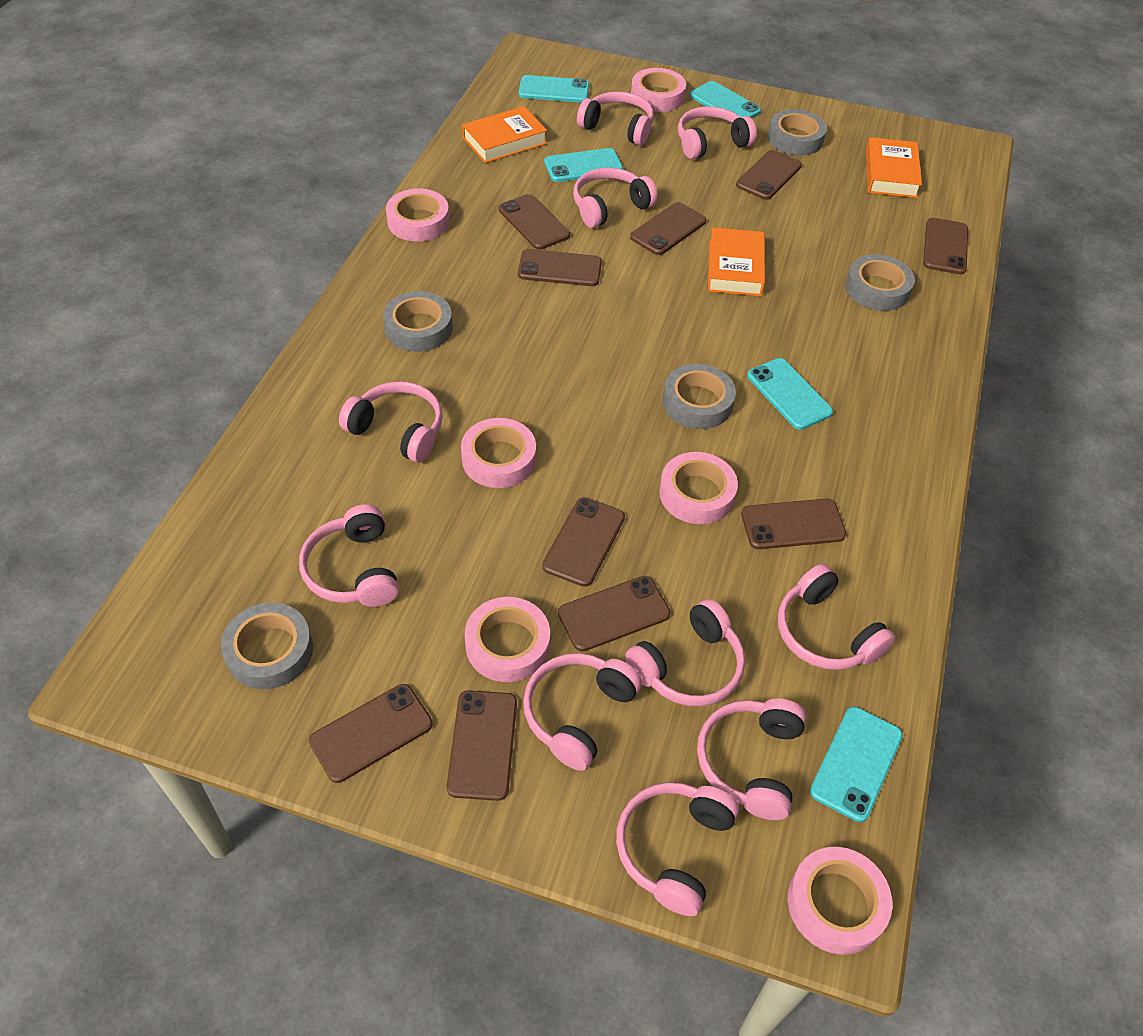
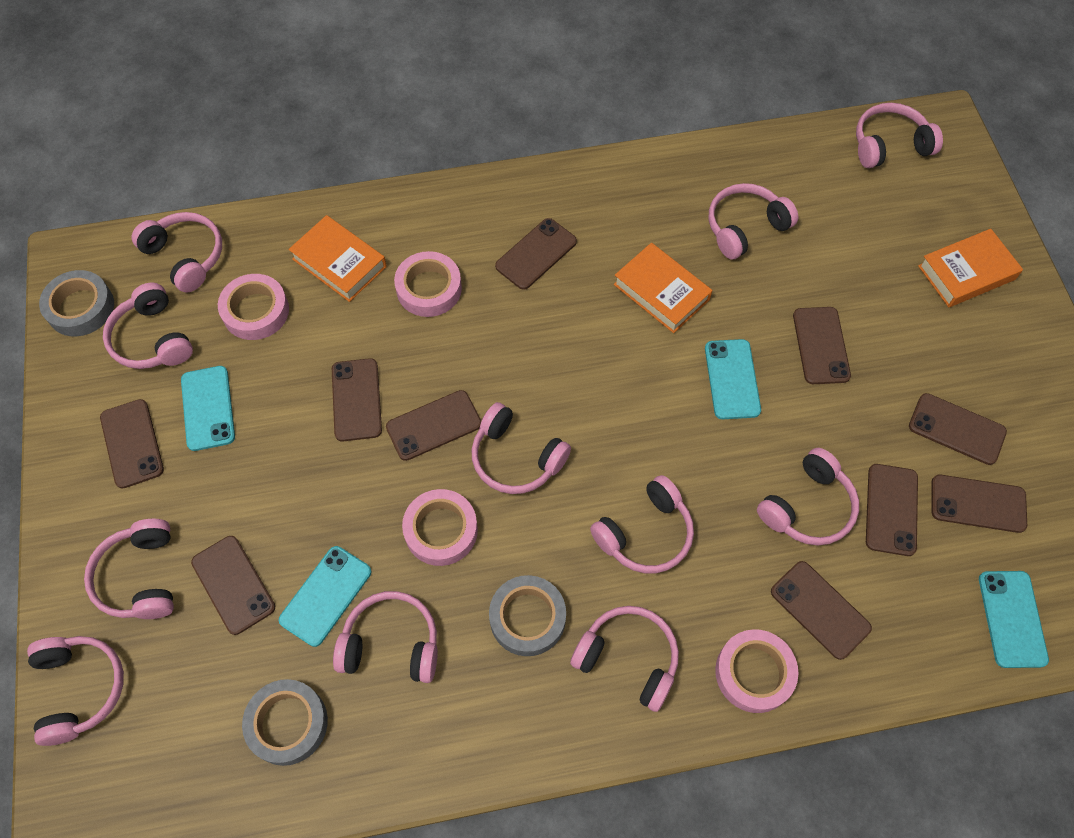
grey tape: [221,603,313,689] [383,291,452,352] [663,364,736,429] [768,109,827,156] [846,254,915,311] = 5 -> [39,270,114,336] [242,679,328,766] [489,575,566,656] = 3
pink headphones: [299,504,399,607] [339,381,443,463] [523,653,642,771] [573,167,658,228] [577,92,654,146] [616,782,739,916] [625,599,745,706] [678,106,757,159] [697,698,806,820] [778,564,895,670] = 10 -> [27,636,124,746] [84,519,174,619] [103,283,193,369] [132,212,222,293] [333,591,438,683] [471,402,571,494] [570,606,679,712] [590,475,694,573] [709,183,798,259] [757,448,859,545] [856,103,943,168] = 11
pink tape: [386,189,449,241] [461,418,536,488] [465,597,550,682] [631,68,686,112] [659,452,738,524] [788,847,892,955] = 6 -> [218,274,289,340] [394,251,462,317] [402,489,478,566] [715,629,798,713] = 4
turquoise phone: [519,75,589,103] [544,148,623,182] [690,81,761,118] [747,358,833,430] [810,707,903,822] = 5 -> [181,366,235,451] [279,546,371,647] [705,339,761,419] [979,571,1049,668] = 4

